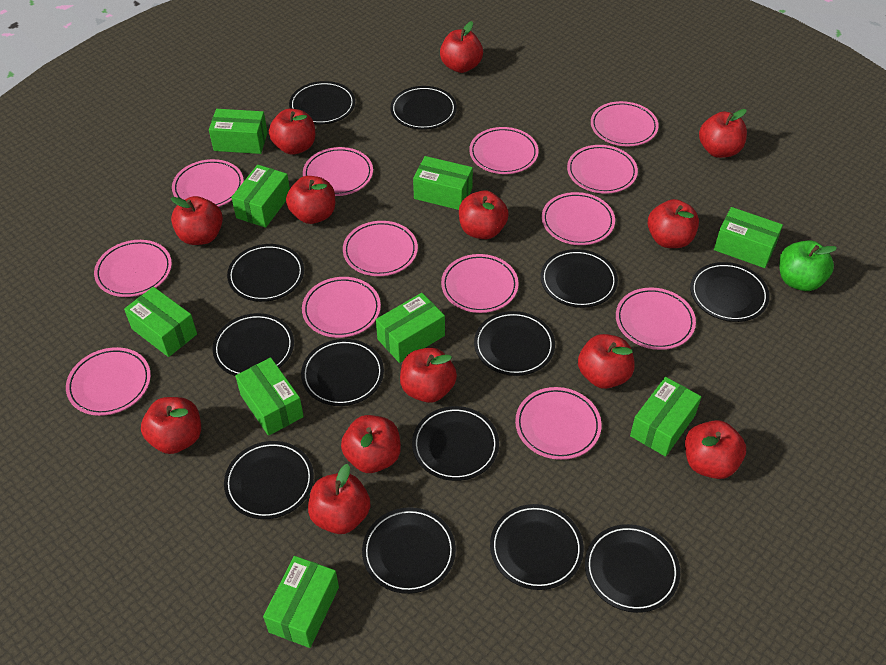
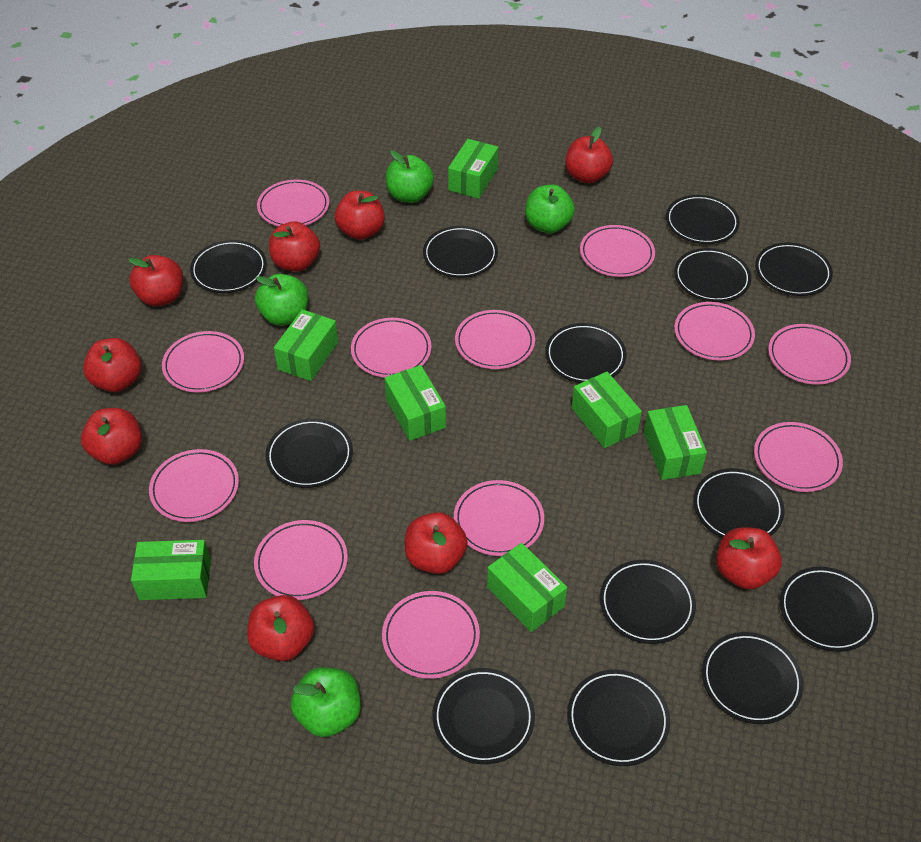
green apple: [779,241,837,291] = 1 -> [255,274,308,326] [291,667,361,737] [386,150,434,203] [525,185,575,233] = 4
green box: [124,287,197,357] [209,109,268,154] [231,165,290,228] [235,358,304,436] [263,556,339,648] [376,293,445,363] [413,156,473,210] [630,377,701,457] [714,207,783,268] = 9 -> [131,540,211,600] [274,309,338,381] [385,365,446,441] [448,139,498,199] [487,543,567,632] [571,372,642,448] [644,405,707,480] = 7
pink plate: [66,347,151,416] [94,240,172,297] [172,159,244,207] [302,277,381,338] [303,147,373,196] [343,221,418,276] [441,254,519,313] [469,127,539,174] [515,387,602,460] [542,192,615,245] [567,145,638,194] [591,101,659,146] [616,288,696,350] = 13 -> [149,449,239,522] [162,331,244,392] [254,520,348,600] [257,179,329,226] [351,318,432,378] [382,591,480,679] [454,480,544,556] [455,310,535,369] [580,225,655,277] [674,302,755,361] [754,422,843,492] [768,324,851,385] = 12
red apple: [141,397,201,454] [171,196,223,245] [269,109,315,155] [286,176,335,224] [308,464,370,534] [341,415,401,473] [400,348,457,403] [440,21,483,73] [459,190,509,239] [578,334,635,389] [648,199,699,248] [685,420,746,479] [699,109,747,158] = 13 -> [81,408,142,465] [83,338,142,392] [128,255,183,306] [247,595,314,661] [269,221,320,271] [335,191,385,240] [405,512,468,574] [566,127,613,183] [716,527,782,590] = 9

